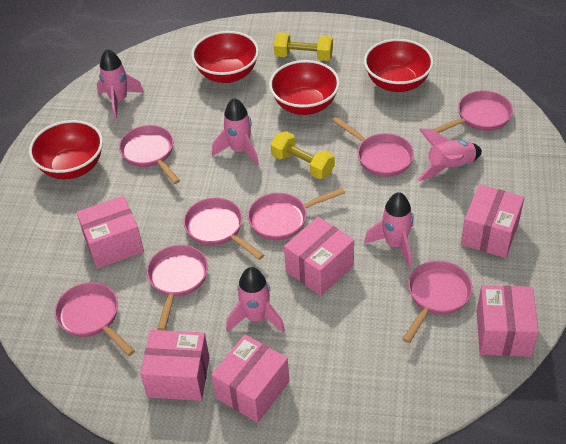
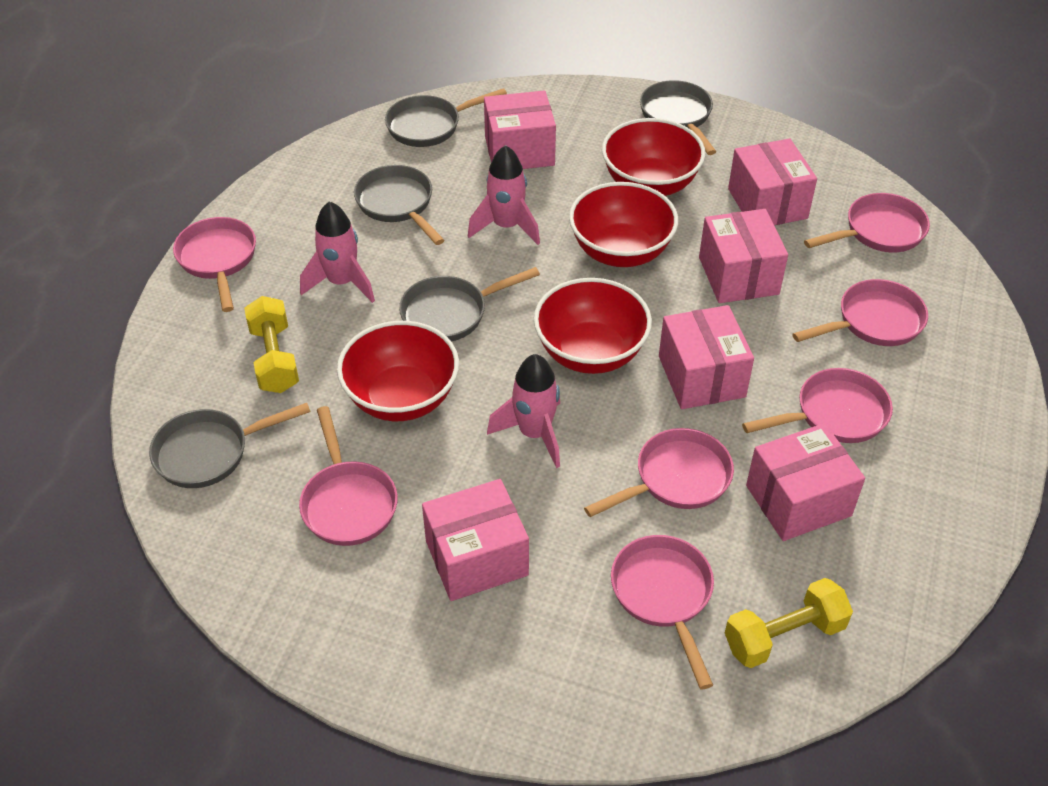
grey pan: none = 0 -> [149,403,311,488] [354,165,444,245] [385,88,507,147] [399,267,540,342] [640,80,716,155] = 5
pink pan: [54,282,135,356] [119,125,180,184] [147,245,208,331] [183,198,264,260] [248,188,345,240] [332,117,414,177] [402,261,473,343] [433,90,513,133] = 8 -> [173,217,256,312] [299,406,398,546] [584,428,734,517] [611,535,714,689] [742,368,893,443] [792,279,928,346] [804,193,930,252] = 7
pink rocket: [97,49,144,119] [212,98,259,166] [226,267,285,333] [364,192,414,267] [417,129,482,181] = 5 -> [300,201,375,303] [468,145,540,245] [487,354,560,468] = 3

